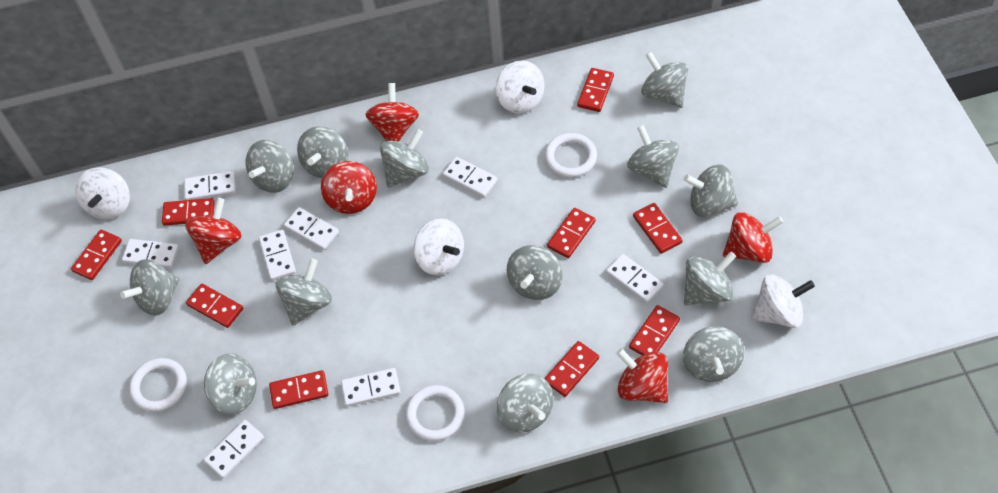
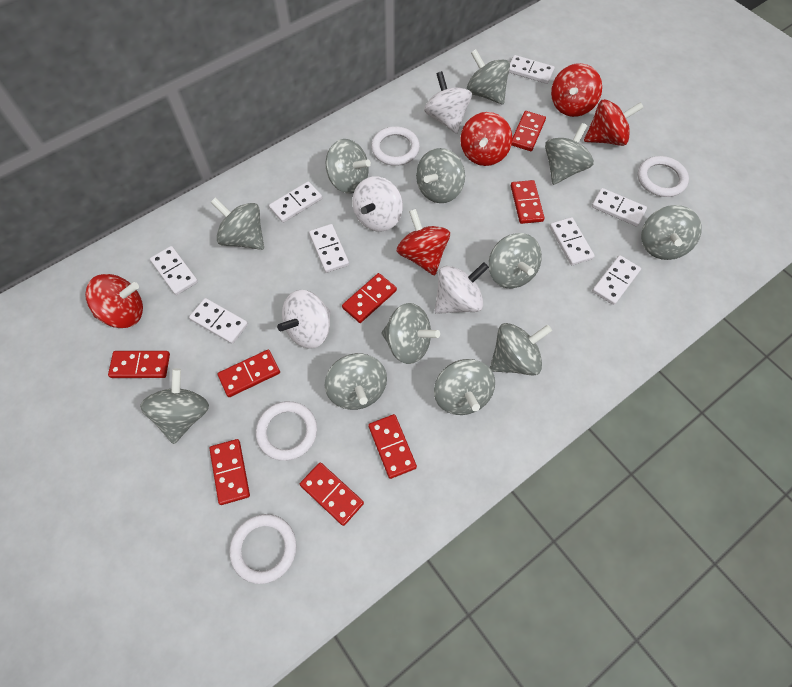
grey spinning top: [120,259,180,315] [204,353,257,415] [245,140,294,193] [276,259,332,325] [297,126,348,178] [380,129,429,187] [497,374,553,433] [507,245,563,300] [627,125,679,188] [641,52,688,108] [683,326,744,382] [684,164,738,217] [684,252,736,305] = 13 -> [140,368,209,444] [211,197,264,250] [325,353,387,410] [326,139,371,194] [381,303,440,364] [416,148,465,203] [434,359,495,415] [467,49,510,105] [488,233,542,288] [490,323,552,376] [545,123,594,185] [641,205,702,260] = 12
red domino: [71,230,122,280] [162,198,215,226] [186,283,243,328] [269,370,328,409] [544,341,599,397] [547,208,596,258] [577,68,614,112] [629,305,680,356] [633,203,683,254] = 9 -> [108,351,170,378] [209,439,250,505] [218,350,280,397] [300,463,364,526] [342,273,397,323] [368,414,417,479] [511,180,544,224] [512,111,546,151] = 8
white ring: [129,358,187,412] [406,385,464,441] [544,133,597,177] = 3 -> [229,514,297,584] [256,401,317,461] [371,126,420,166] [638,156,689,197] = 4

